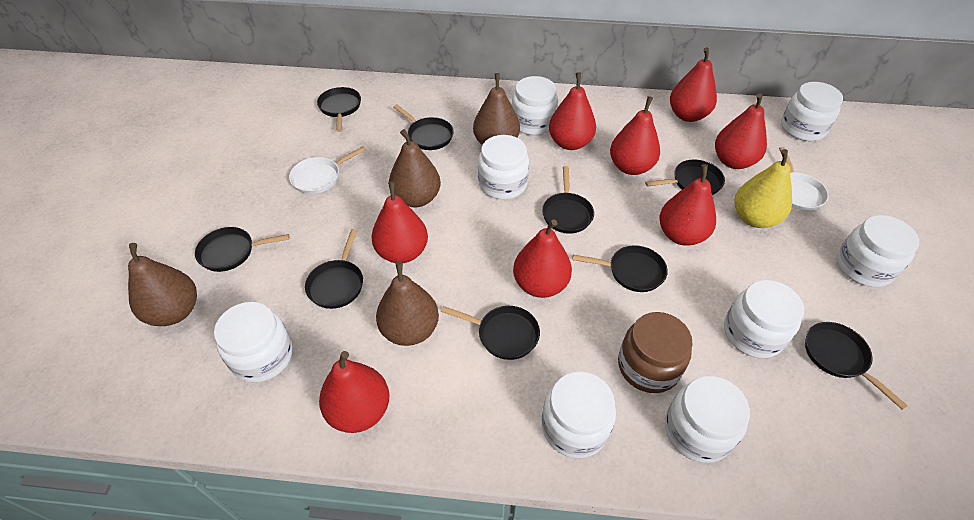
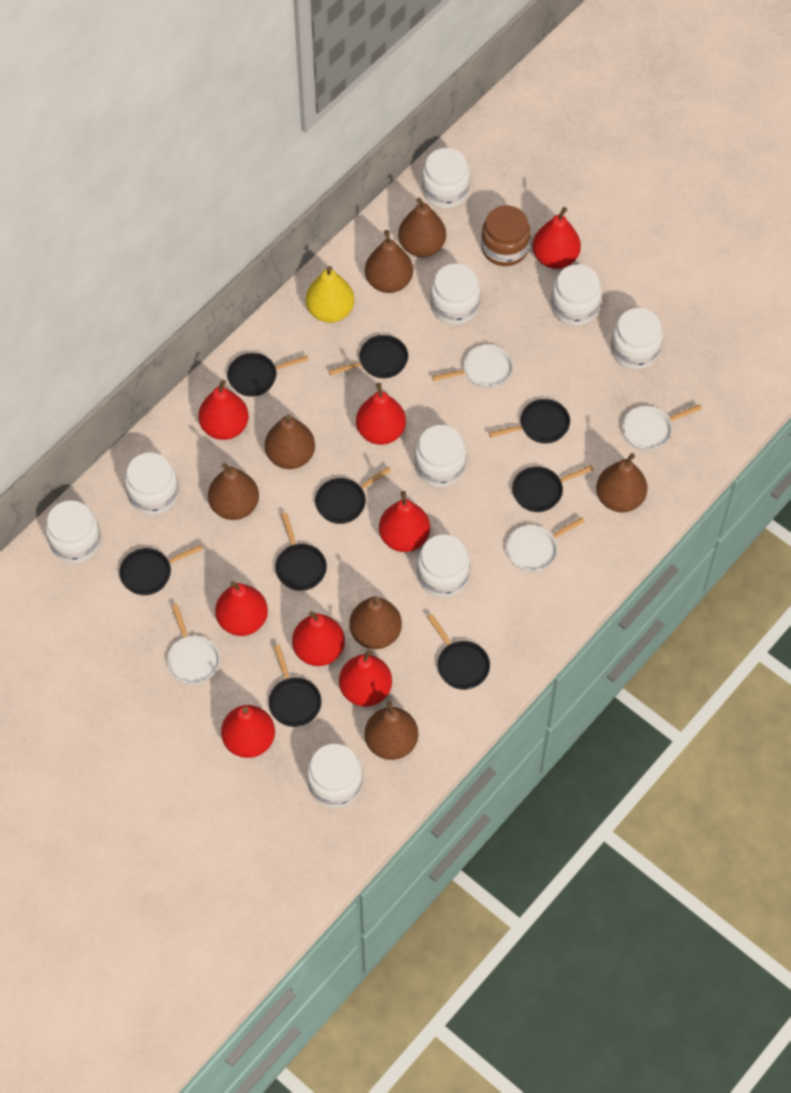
brown pear: [128,243,197,326] [376,261,439,346] [389,129,441,207] [473,73,520,145] = 4 -> [208,463,259,520] [265,414,315,469] [349,596,402,649] [365,230,413,293] [365,701,418,760] [398,198,446,257] [596,453,647,512] = 7
white jar: [214,302,293,382] [478,135,529,200] [511,76,558,135] [542,372,616,458] [665,376,750,463] [724,280,804,358] [781,82,843,141] [836,215,919,287] = 8 -> [46,500,101,563] [125,452,179,515] [307,744,363,808] [415,425,466,487] [417,534,470,597] [422,148,470,208] [430,264,480,325] [551,264,602,326] [611,308,663,369] = 9
white pan: [289,146,366,194] [779,147,829,211] = 2 -> [167,604,220,685] [432,344,513,388] [506,517,585,572] [622,404,702,450] = 4

